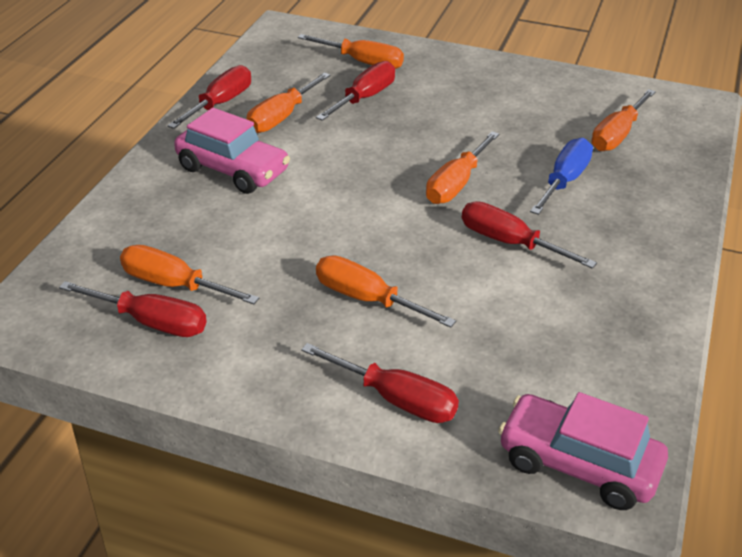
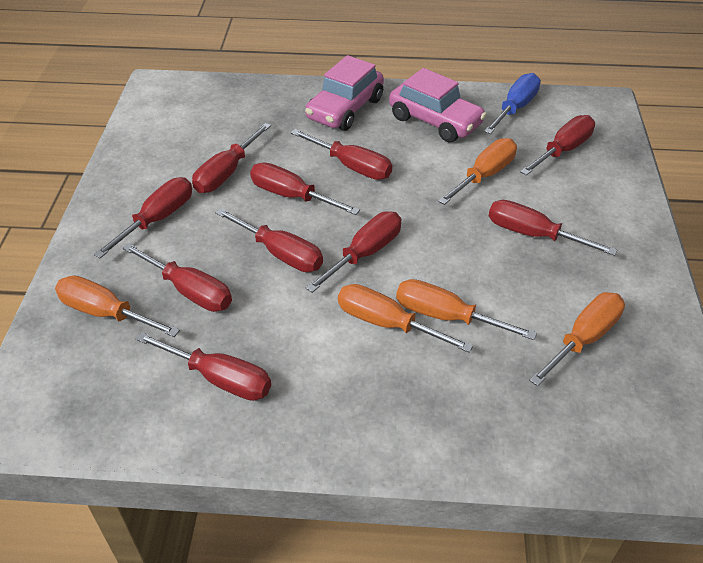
orange screwdriver: [120,245,259,304] [247,72,331,133] [298,34,404,69] [316,255,456,328] [426,131,499,204] [591,89,656,151] = 6 -> [55,276,180,337] [338,284,473,353] [396,279,537,340] [438,138,517,205] [529,292,625,386] = 5
red screwdriver: [59,281,207,337] [167,65,251,129] [301,343,459,423] [316,61,395,121] [462,201,597,269] = 5 -> [94,177,192,258] [123,243,232,312] [136,332,271,401] [192,123,271,193] [215,208,323,272] [250,162,360,215] [291,129,392,180] [306,211,401,293] [489,200,617,256] [520,115,595,176] = 10

